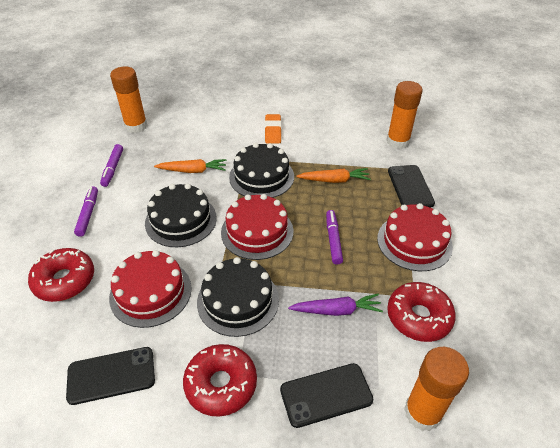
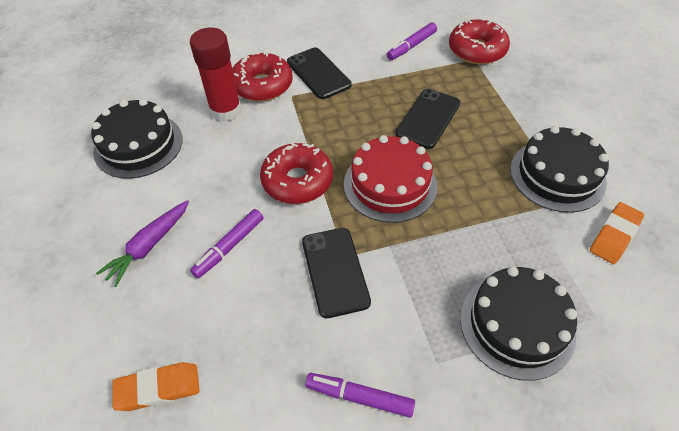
orange carrot: [154,159,226,173] [296,168,371,183] = 2 -> none = 0
orange eraser: [265,114,282,144] = 1 -> [113,362,200,411] [590,202,644,264] = 2
orange glue stick: [110,66,147,133] [387,81,423,149] [404,347,469,431] = 3 -> none = 0
red cake: [109,250,192,328] [221,194,293,260] [377,203,453,271] = 3 -> [344,135,437,223] = 1
red glue stick: none = 0 -> [190,27,242,122] = 1

